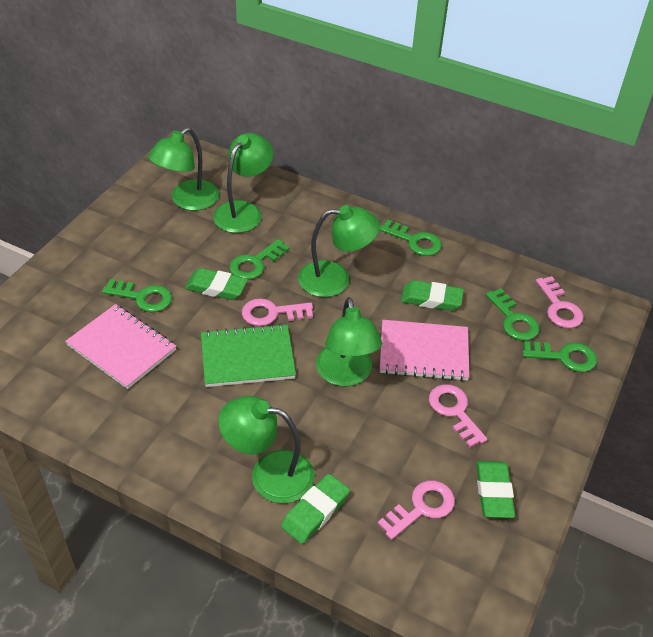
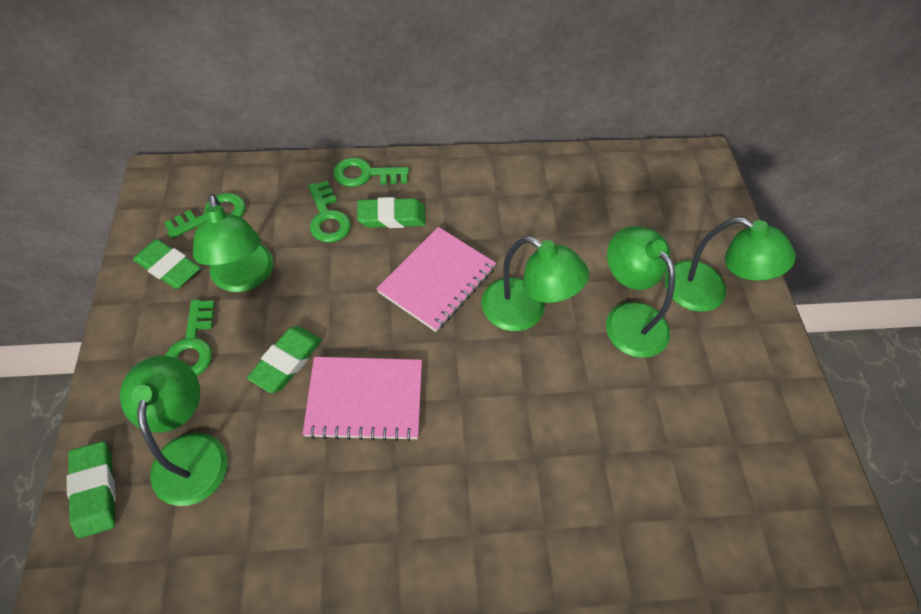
green key: [102,279,172,312] [229,239,290,280] [379,220,442,256] [486,288,539,341] [523,341,597,372] = 5 -> [164,193,246,239] [165,300,215,376] [308,181,351,243] [333,158,409,187] = 4
green notebook: [201,324,296,387] = 1 -> none = 0
pink key: [242,298,313,326] [377,480,455,540] [429,384,488,448] [536,276,584,328] = 4 -> none = 0

